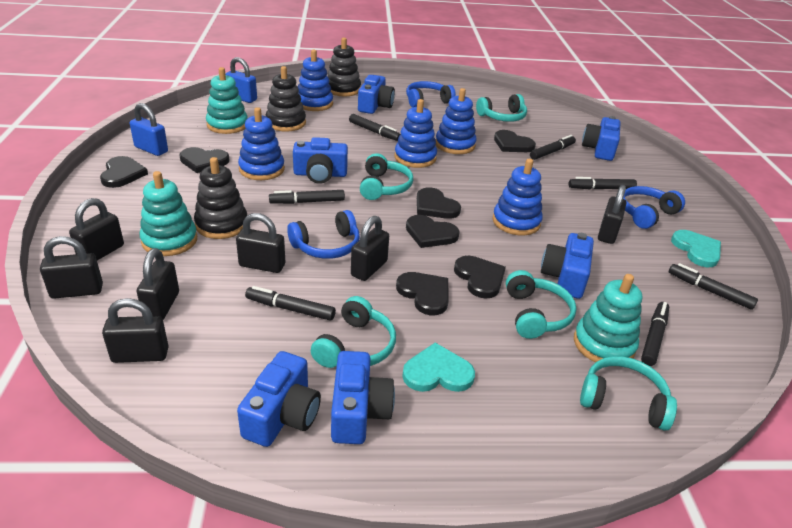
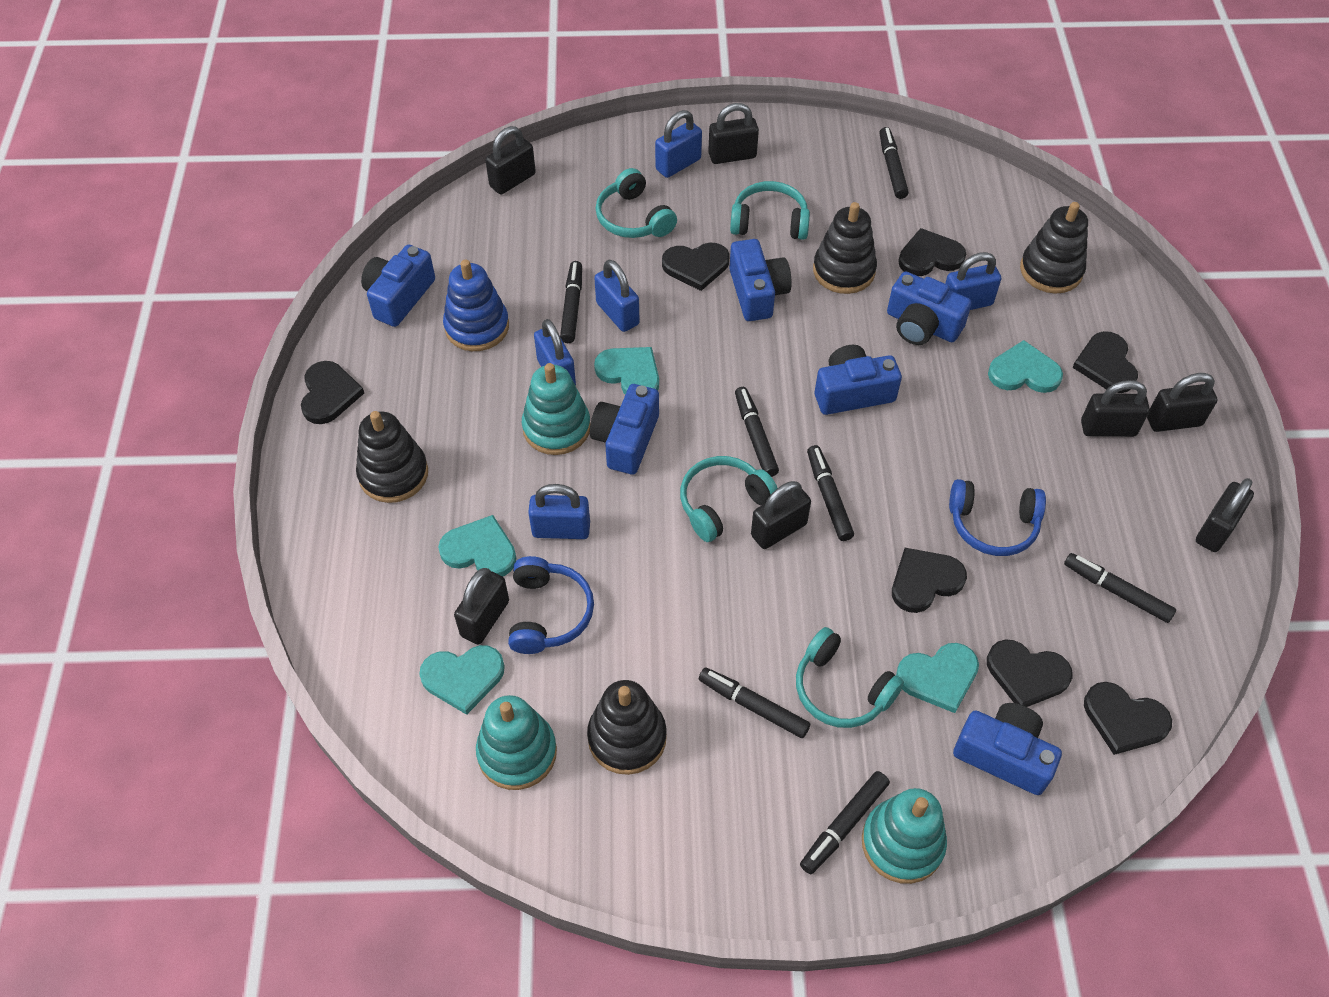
black stacking toy: [194,157,247,239] [266,66,306,132] [327,37,361,97] = 3 -> [356,411,428,503] [587,680,667,775] [813,202,877,294] [1020,202,1088,293] = 4
blue headphones: [287,210,360,259] [406,81,456,107] [623,186,685,229] = 3 -> [508,556,594,654] [949,479,1046,556] = 2
blue padlock: [130,103,168,156] [225,57,257,103] = 2 -> [528,484,590,539] [534,319,576,385] [594,260,640,332] [655,110,702,178] [945,252,1001,310] = 5
blue stacking toy: [238,107,285,180] [298,49,333,111] [395,99,437,168] [436,88,476,154] [492,159,543,236] = 5 -> [443,259,509,351] = 1
turquoise headphones: [311,296,396,368] [360,153,413,200] [476,94,527,122] [506,270,577,339] [580,356,677,430] = 5 -> [595,168,677,238] [680,456,777,542] [730,181,810,240] [796,627,904,728] = 4
turquoise heart: [402,343,475,392] [671,230,721,267] = 2 -> [419,645,505,715] [438,515,516,577] [594,347,659,394] [896,643,979,713] [988,340,1063,393] = 5

